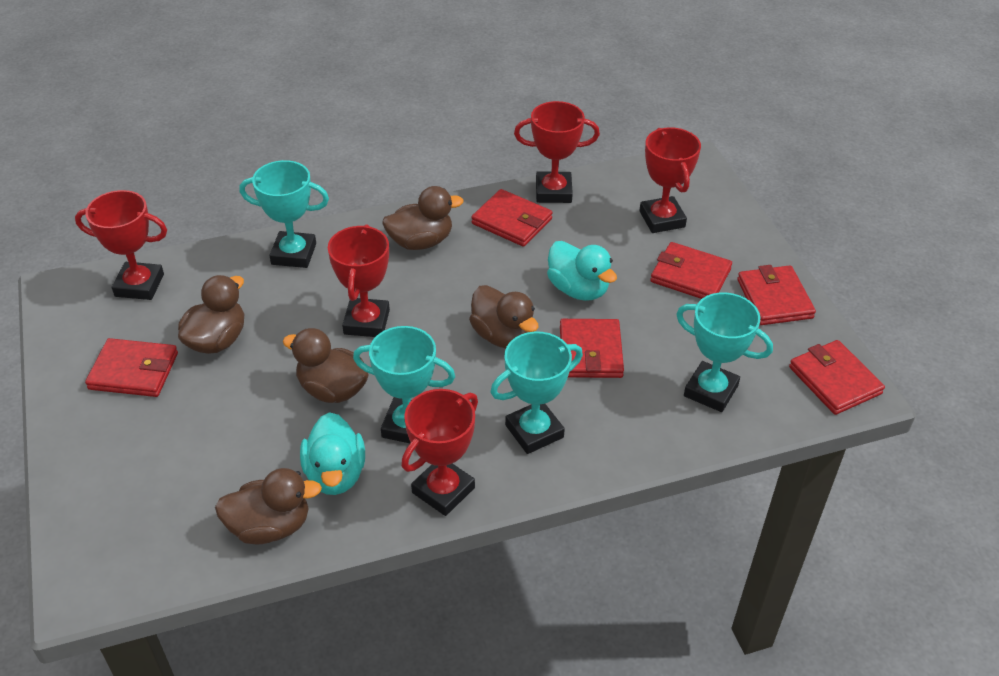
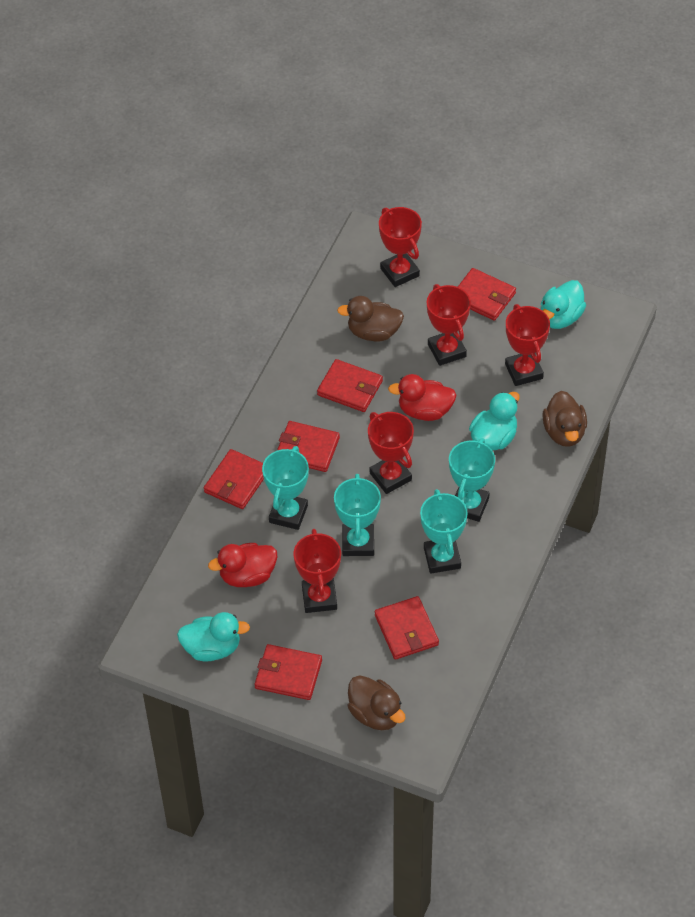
brown duck: [178,275,244,354] [215,468,322,545] [283,328,369,403] [382,186,463,250] [469,285,539,348] = 5 -> [337,296,404,342] [348,675,406,730] [542,391,587,447] = 3
red duck: none = 0 -> [208,543,277,587] [388,374,456,421] = 2
turquoise duck: [300,412,365,495] [547,241,617,301] = 2 -> [177,612,250,661] [469,392,520,450] [541,280,586,329] = 3

